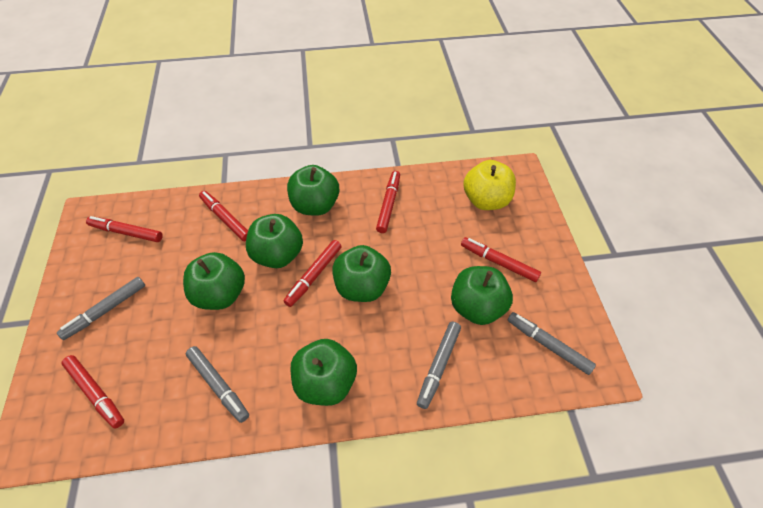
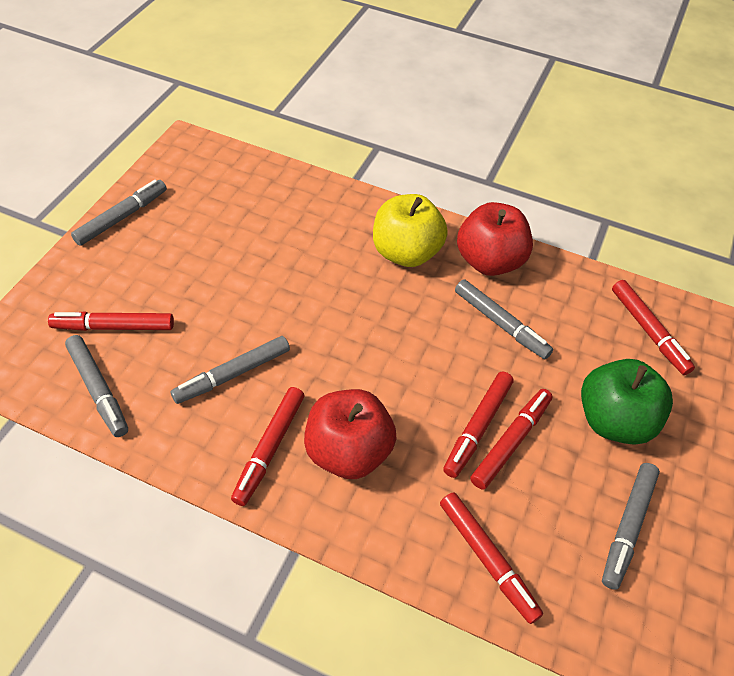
green apple: [183,252,245,310] [246,214,303,268] [287,165,339,216] [291,339,357,406] [332,245,391,302] [451,266,513,325] = 6 -> [581,359,673,445] = 1
grey marker: [57,277,145,340] [186,346,249,423] [417,322,461,409] [508,312,596,375] = 4 -> [65,335,128,437] [71,180,167,246] [170,336,290,404] [455,279,553,359] [602,463,660,590] = 5
red apple: none = 0 -> [304,389,396,479] [457,202,533,276] = 2

